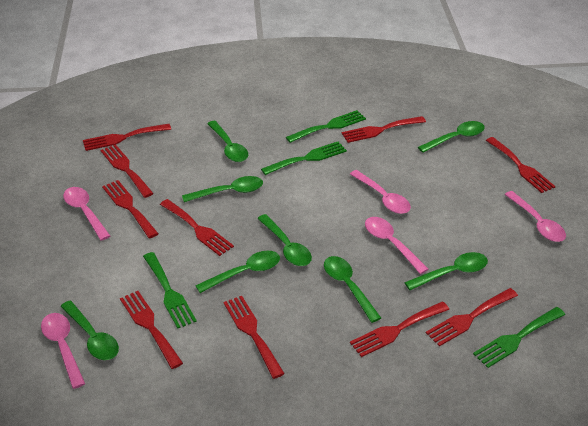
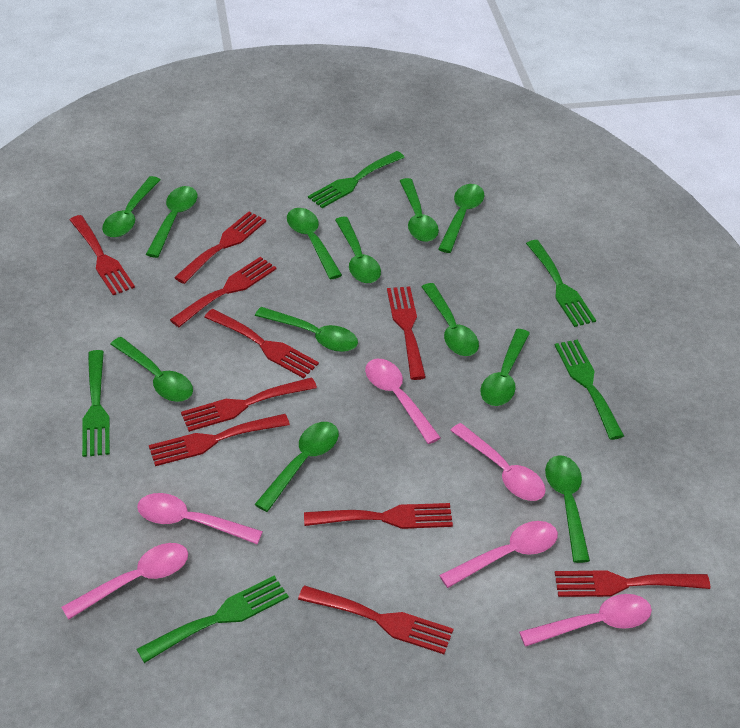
green fork: [143,252,197,329] [261,141,347,175] [286,110,366,143] [473,307,565,368] = 4 -> [82,350,110,457] [136,576,289,663] [308,151,405,208] [526,240,596,327] [554,340,624,440] = 5
green spoon: [61,301,119,360] [182,176,263,202] [195,251,280,293] [207,121,248,162] [257,214,312,266] [324,256,381,323] [404,252,488,290] [418,121,485,153] = 8 -> [102,176,160,238] [110,337,193,402] [146,186,197,258] [254,422,339,512] [255,307,358,352] [287,208,342,279] [335,217,381,283] [400,178,439,242] [422,283,479,356] [438,184,484,253] [480,329,530,406] [545,455,590,563] = 12
pink spoon: [41,313,85,389] [63,187,110,241] [350,170,411,214] [365,217,429,274] [504,191,566,242] = 5 -> [61,543,188,620] [137,493,263,544] [365,359,441,444] [439,521,558,588] [450,423,546,501] [519,594,652,647] = 6

